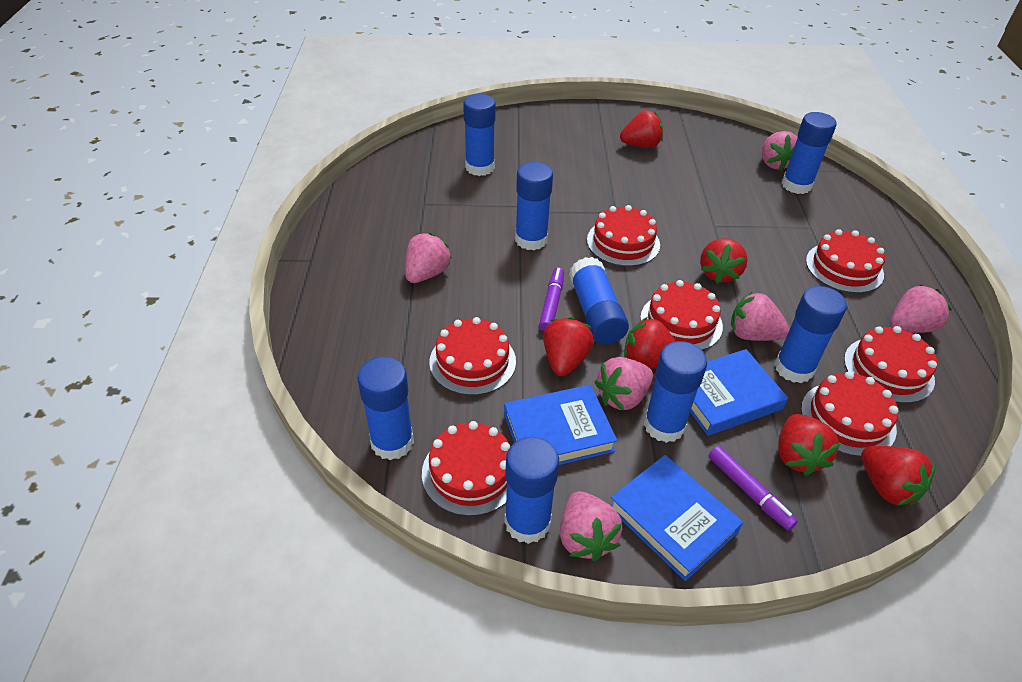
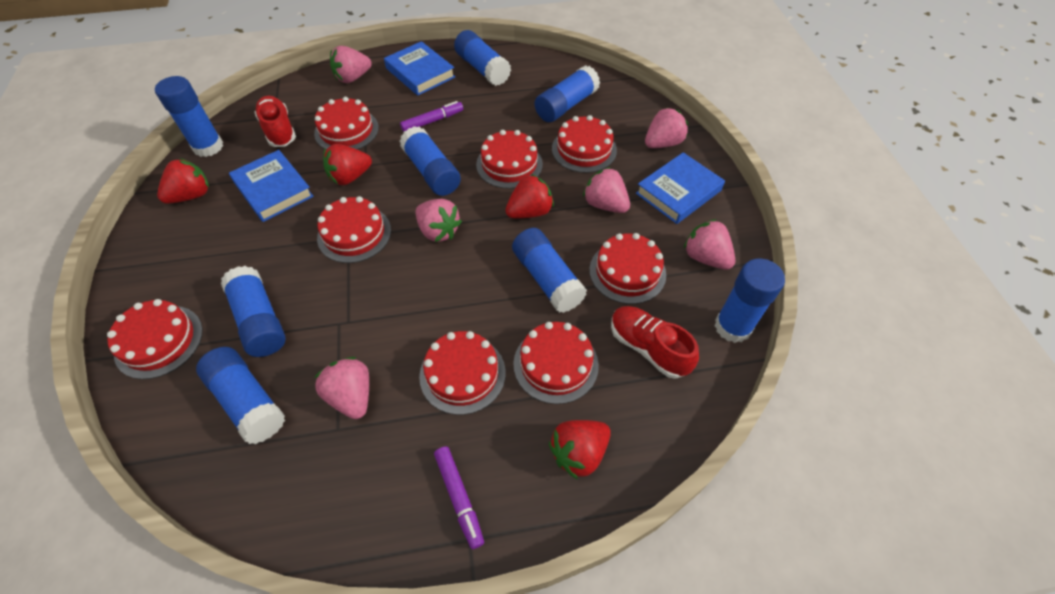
red cake: [422,421,511,516] [429,317,516,395] [587,205,660,266] [640,280,723,350] [801,371,899,457] [806,229,885,293] [844,326,937,403] = 7 -> [107,299,203,379] [314,97,379,150] [317,196,391,263] [419,331,506,415] [476,130,543,189] [514,322,599,404] [552,115,617,173] [589,233,666,304] = 8
red shoe: none = 0 -> [255,96,296,147] [611,306,699,379] = 2
red strawberry: [543,317,594,376] [620,110,663,148] [624,317,676,369] [700,238,748,284] [778,414,840,476] [861,446,936,506] = 6 -> [157,158,209,204] [323,144,372,185] [505,174,554,218] [549,420,611,480] = 4

